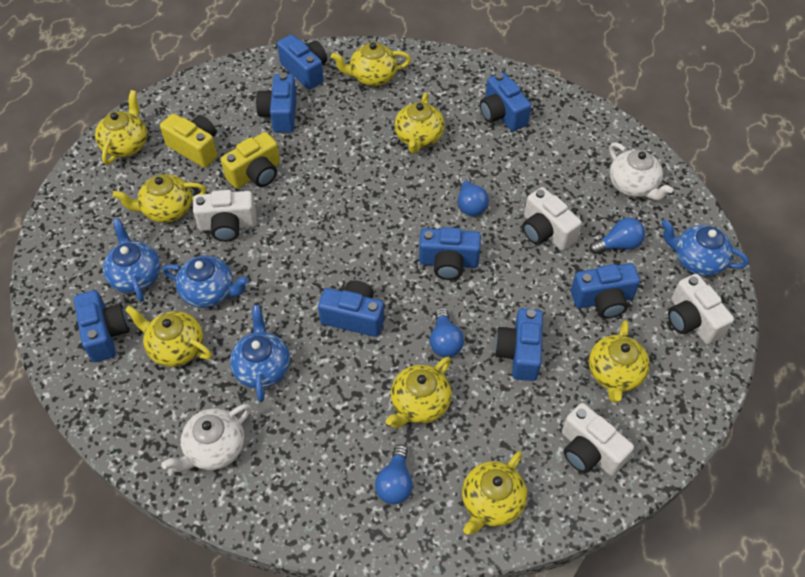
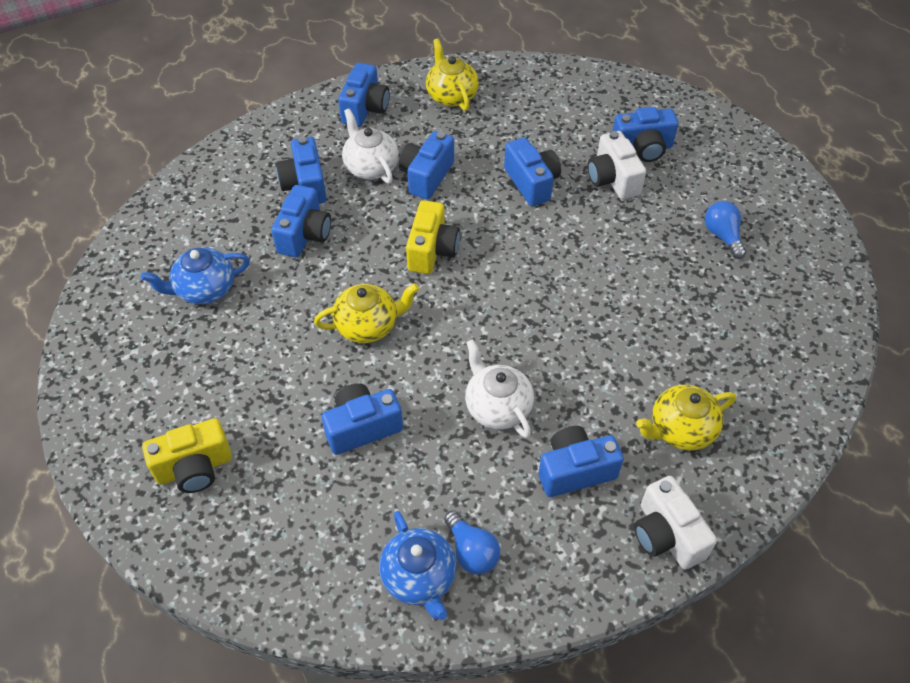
blue light bulb: [375,445,413,504] [430,308,464,358] [458,175,489,216] [590,218,645,254] = 4 -> [444,510,500,575] [705,201,746,259] = 2
blue teapot: [103,218,161,302] [162,255,249,308] [230,305,290,402] [661,220,749,276] = 4 -> [141,247,250,304] [379,511,457,620] = 2
white camera: [193,190,256,242] [522,187,582,250] [562,403,634,476] [668,274,734,344] = 4 -> [588,131,646,200] [634,476,717,570] = 2
yellow teapot: [95,90,147,165] [113,174,206,223] [125,305,212,367] [331,42,411,86] [386,357,452,428] [394,93,445,154] [462,451,527,534] [589,320,650,403] = 8 -> [314,283,419,343] [426,38,479,111] [636,385,736,451] = 3

